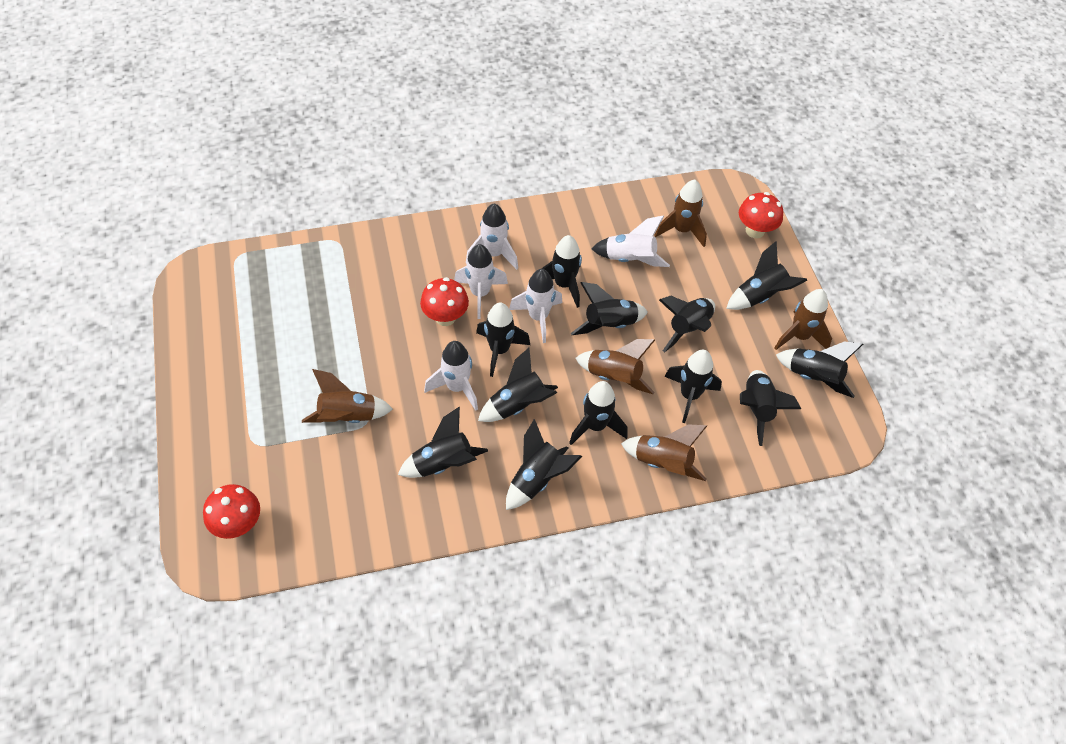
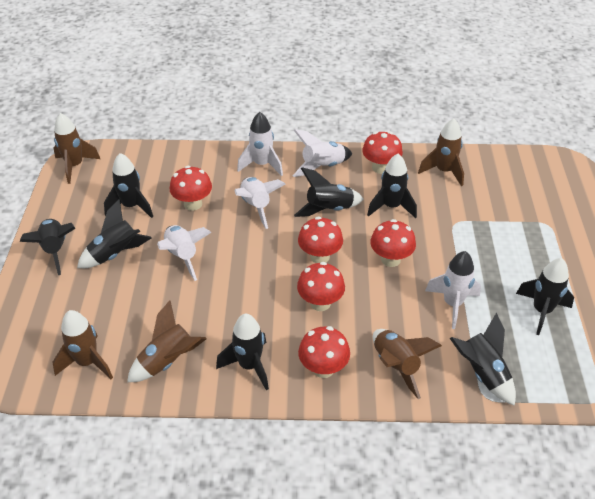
black rocket: [398,406,488,478] [476,303,530,377] [478,348,558,422] [506,419,582,510] [541,235,582,308] [569,381,628,445] [571,282,648,335] [659,296,715,352] [664,350,722,423] [726,241,807,310] [740,370,801,446] [776,341,863,398] = 12 -> [20,219,76,275] [77,199,152,268] [104,153,153,218] [216,314,269,390] [294,167,364,217] [367,154,417,218] [450,312,516,406] [516,258,574,335] = 8
red mushroom: [203,484,260,539] [420,277,469,326] [739,192,783,238] = 3 -> [170,166,212,211] [297,262,345,311] [298,217,343,263] [298,326,350,378] [362,132,403,174] [370,219,416,267] = 6

